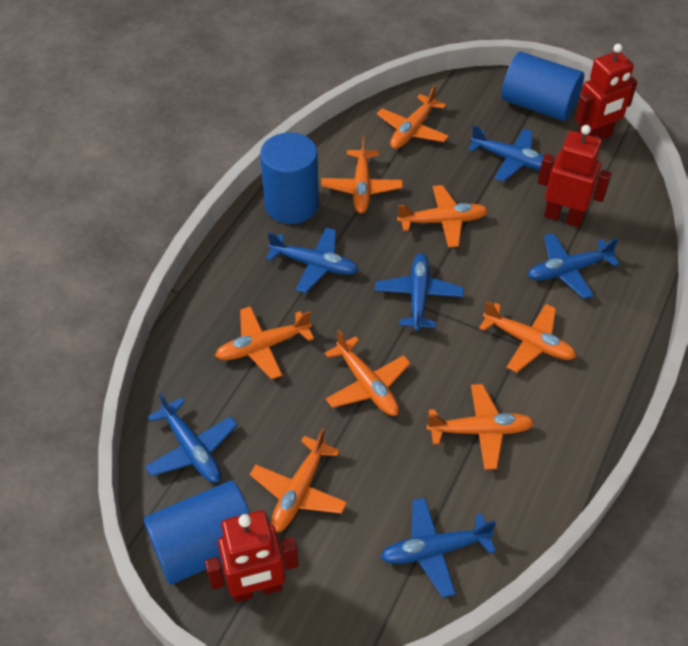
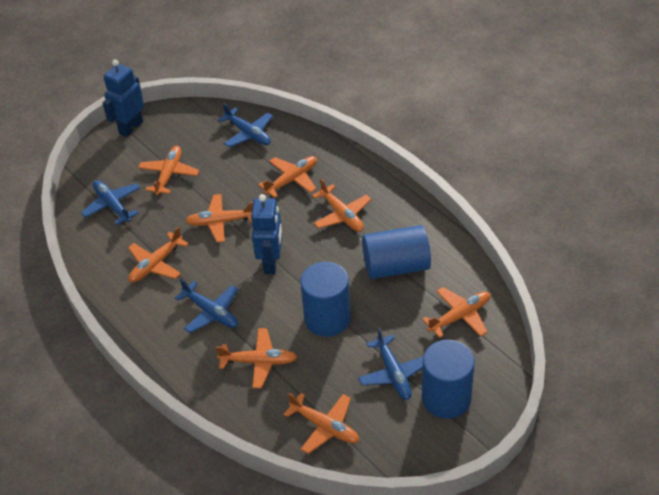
blue plane: [145,392,237,483] [266,228,359,293] [375,253,464,331] [380,498,496,598] [468,125,544,182] [528,233,619,299] = 6 -> [81,180,140,225] [175,279,238,333] [218,103,273,147] [358,328,423,400] = 4
blue robot: none = 0 -> [103,59,144,137] [251,194,283,274] = 2
red robot: [205,510,299,602] [538,125,612,227] [575,44,637,140] = 3 -> none = 0

